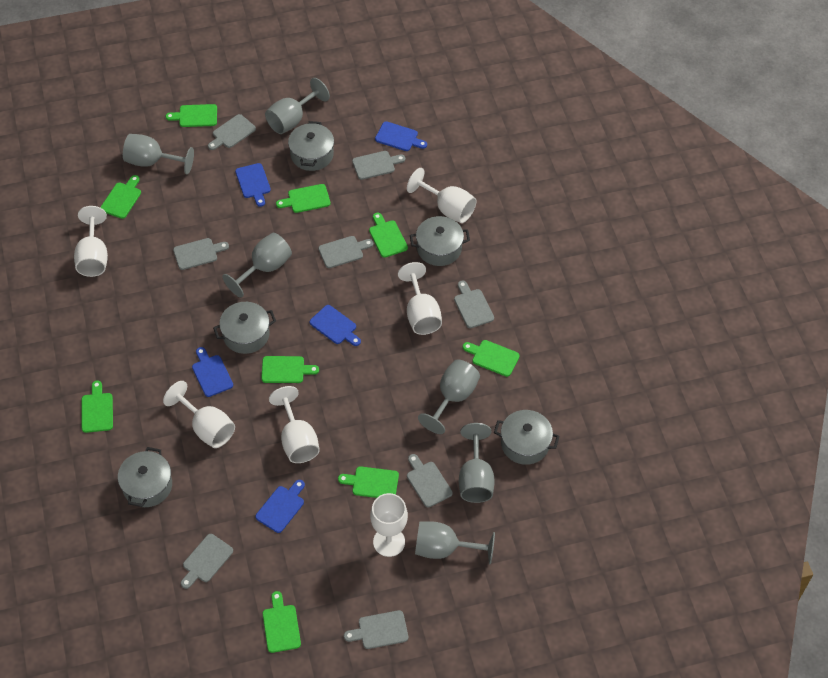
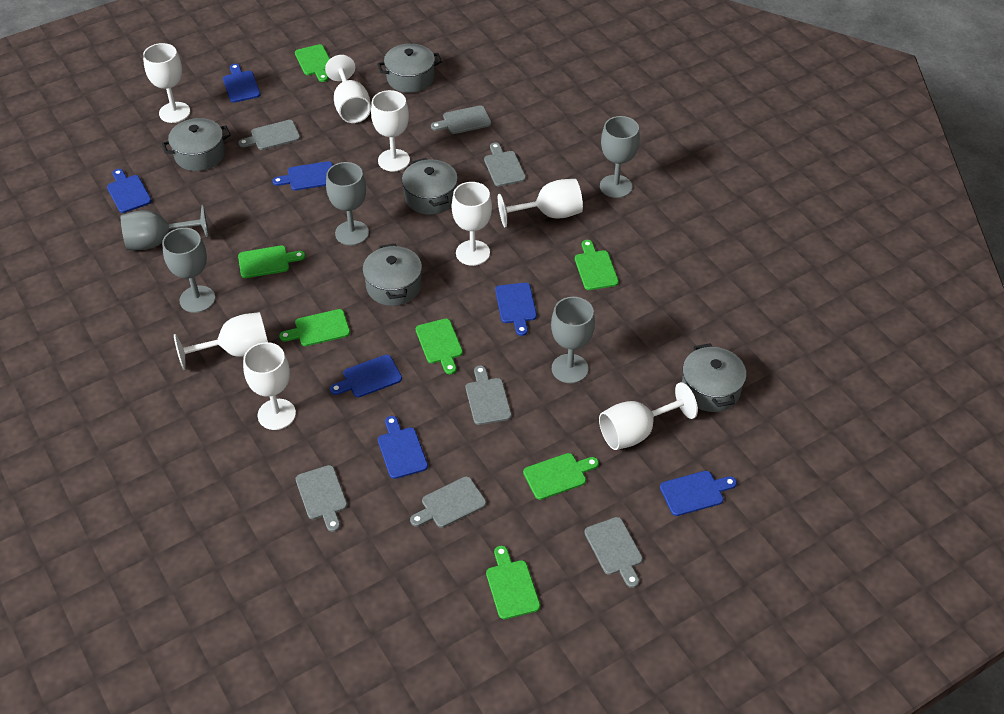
blue cutting board: [192,347,233,397] [235,163,271,207] [255,480,305,533] [310,305,361,346] [375,121,427,151] = 5 -> [107,169,152,213] [223,64,260,103] [272,161,333,191] [330,355,402,397] [378,416,428,479] [495,283,537,336] [660,471,737,516] = 7
green cutting board: [81,380,113,433] [100,175,141,219] [166,104,217,127] [261,356,319,383] [263,591,301,653] [276,184,330,213] [338,466,399,498] [369,213,408,258] [463,340,520,377] = 9 -> [238,246,305,278] [279,309,350,346] [295,44,330,82] [416,319,463,374] [486,546,540,619] [523,453,599,500] [575,240,619,290] = 7
grey cutting board: [173,238,229,270] [181,534,233,589] [208,114,256,150] [318,236,373,268] [344,610,408,649] [352,151,405,180] [407,454,453,508] [454,280,494,328] = 8 -> [238,120,300,150] [296,465,347,532] [410,476,486,528] [431,105,491,134] [466,365,512,425] [484,142,526,187] [584,517,643,588] = 7
grey goblet: [123,134,194,175] [222,233,292,298] [265,78,330,134] [415,521,495,565] [418,359,480,434] [459,423,495,503] = 6 -> [121,205,209,250] [162,228,215,313] [326,162,369,245] [551,297,595,383] [600,116,640,198] = 5
white goblet: [74,206,108,277] [163,381,235,448] [269,386,320,463] [370,493,408,557] [398,262,442,335] [407,168,477,223] = 6 -> [143,43,190,123] [174,312,268,370] [243,342,296,430] [325,55,371,123] [371,90,410,172] [452,182,492,266] [498,179,583,227] [599,382,698,450] = 8

